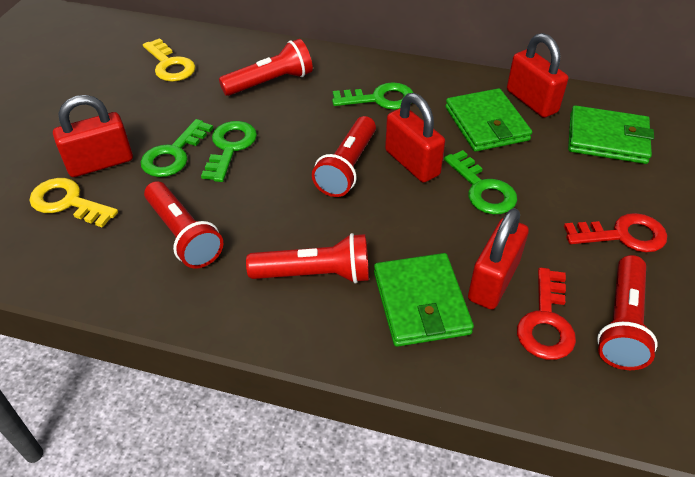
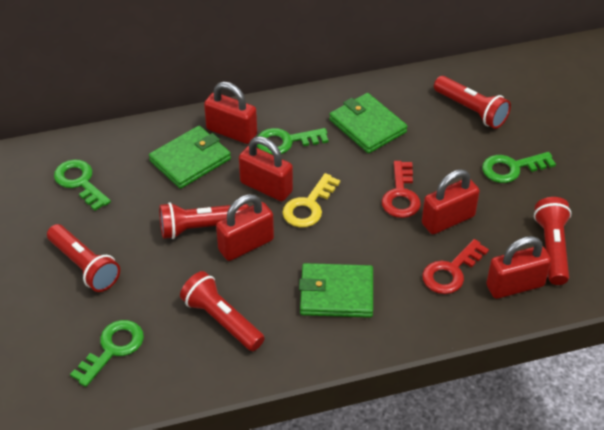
red padlock: [53,95,133,177] [385,93,445,183] [468,208,529,310] [507,33,568,118] = 4 -> [204,82,257,144] [216,194,274,261] [239,136,293,201] [422,169,480,234] [486,236,551,299] = 5
yellow key: [29,178,118,228] [143,38,196,82] = 2 -> [282,173,340,228] = 1

